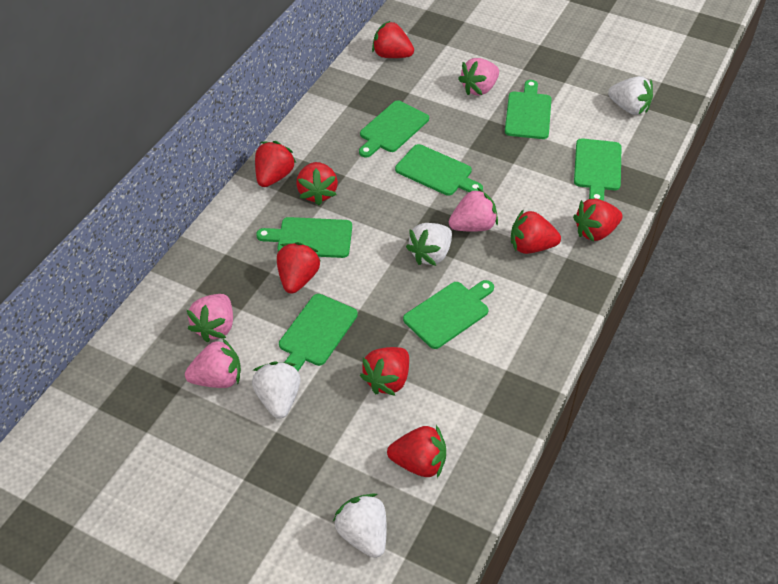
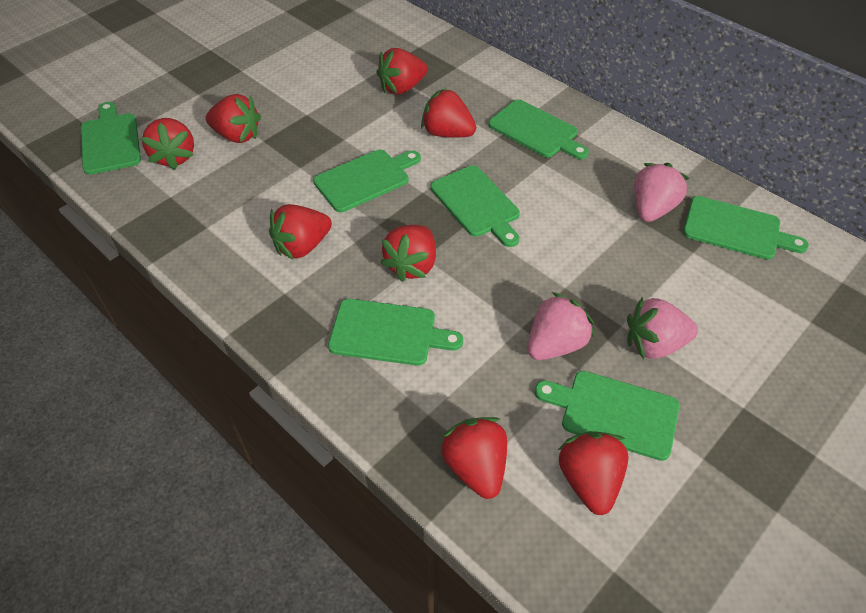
pink strawberry: [185,339,241,388] [187,294,233,343] [449,188,498,232] [458,58,499,96] = 4 -> [528,292,594,360] [627,297,698,359] [634,163,690,222] = 3
white strawberry: [252,362,301,419] [333,493,387,558] [406,223,452,266] [608,76,653,115] = 4 -> none = 0

